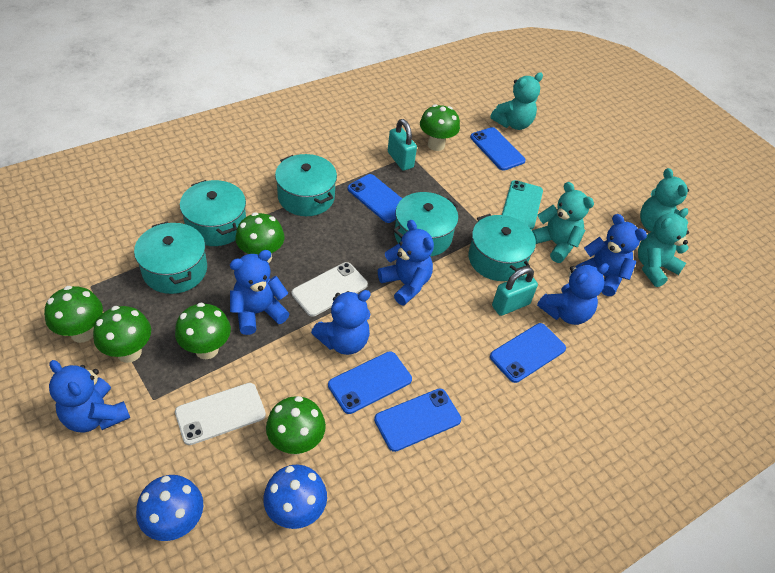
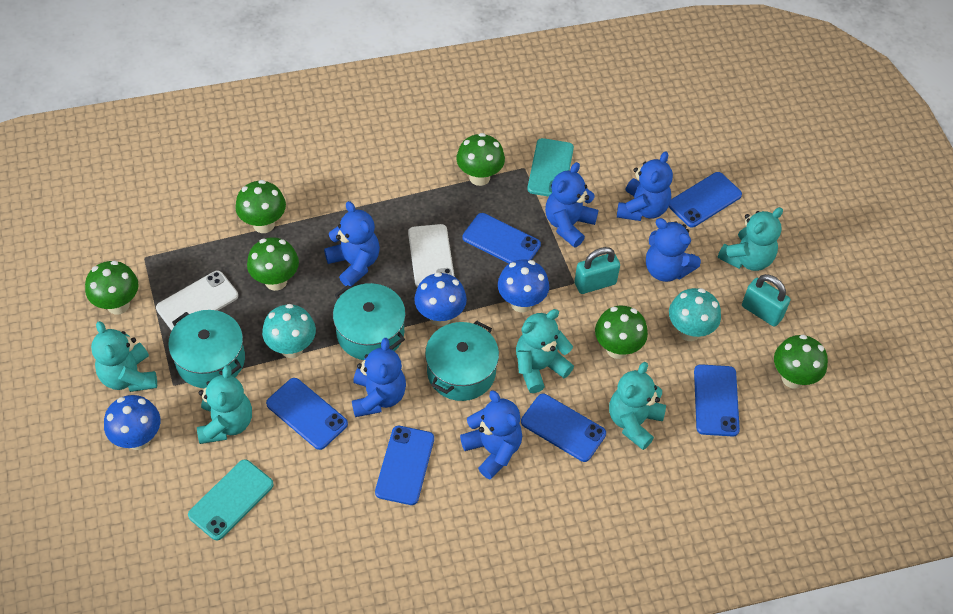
blue mushroom: [136,475,203,541] [263,465,327,529] = 2 -> [104,395,160,450] [414,272,467,326] [498,259,549,313] = 3
blue phone: [328,351,412,414] [348,174,402,223] [374,388,461,452] [470,127,526,171] [490,323,566,383] = 5 -> [266,378,348,450] [375,426,434,505] [463,213,541,264] [521,394,606,462] [669,172,742,227] [694,364,740,436] = 6
turquoise mushroom: none = 0 -> [262,304,316,358] [669,288,721,341] = 2
turquoise phone: [502,180,543,230] = 1 -> [188,459,274,540] [527,138,574,197] = 2
turquoise pot: [134,222,207,294] [180,180,246,246] [275,154,337,216] [393,192,458,257] [468,214,536,281] = 5 -> [168,310,245,388] [333,283,406,360] [425,321,499,401] = 3
turquoise teddy bear: [490,72,543,130] [532,182,594,263] [638,208,689,287] [640,168,689,232] = 4 -> [91,321,157,392] [197,365,252,444] [516,309,574,393] [609,362,666,450] [717,207,783,271] = 5

